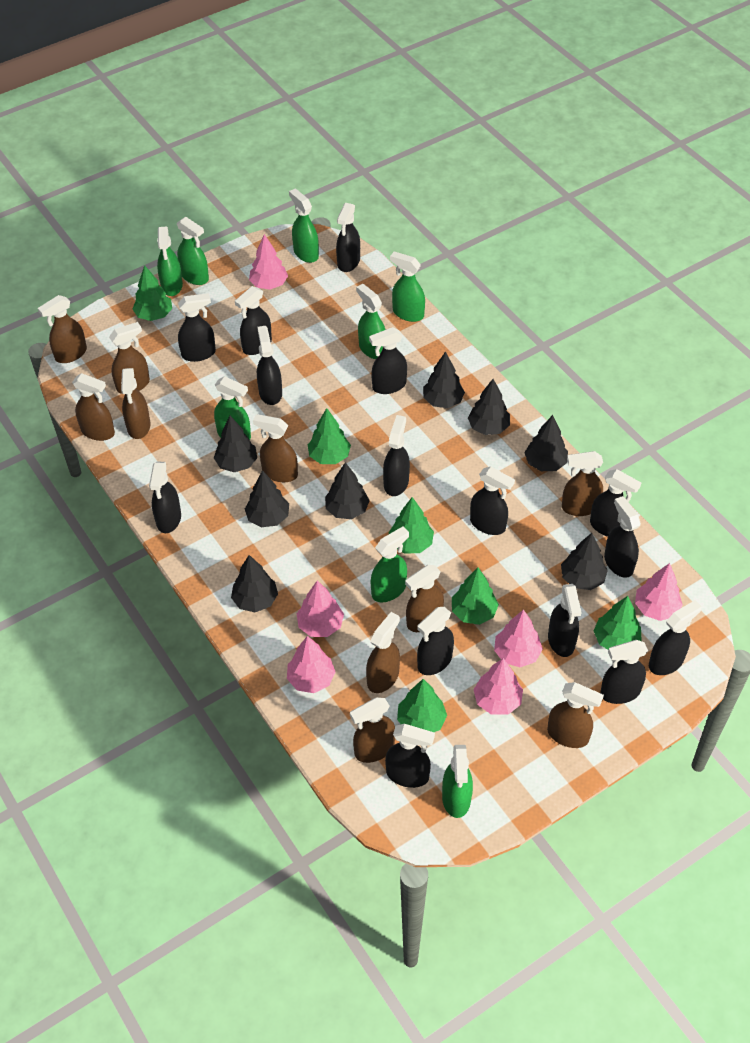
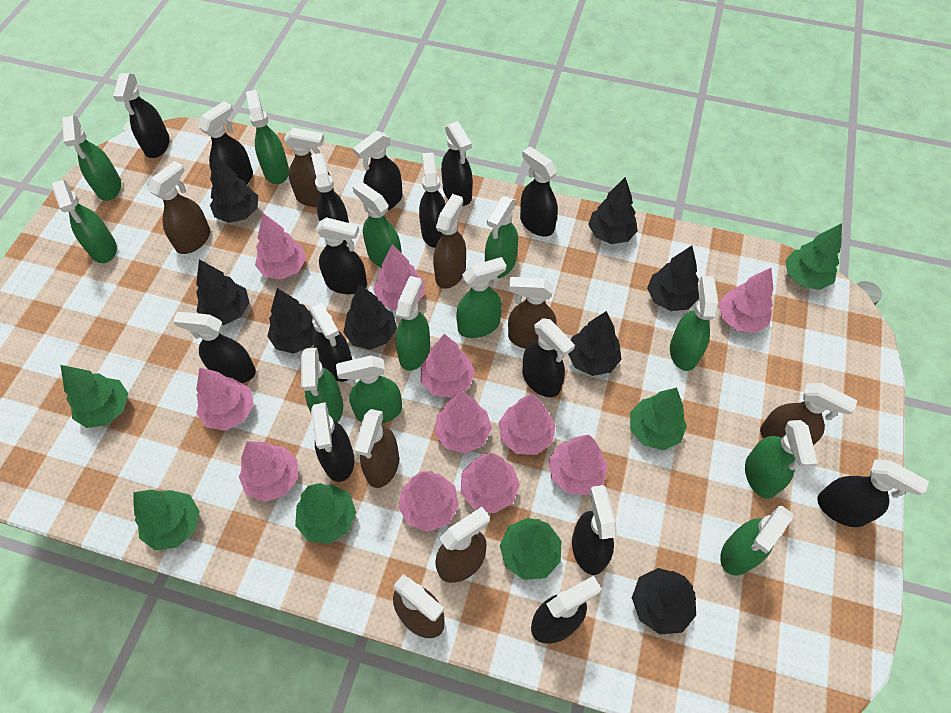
brown spray bottle: [38,295,87,363] [72,373,115,441] [109,322,150,394] [121,368,150,439] [253,414,298,482] [350,697,395,763] [366,612,400,693] [405,565,444,632] [547,682,604,748] [562,451,603,516] = 10 -> [148,161,210,254] [284,128,334,207] [354,409,399,488] [393,574,445,638] [433,194,466,289] [435,507,490,583] [508,277,557,349] [760,383,857,445] = 8
green spray bottle: [157,227,183,296] [177,217,209,285] [214,376,251,440] [289,189,319,263] [356,284,386,359] [371,526,409,602] [390,252,425,322] [442,745,473,818] = 8 -> [52,180,117,263] [62,116,121,201] [246,90,289,184] [301,348,343,423] [336,355,402,424] [352,181,402,268] [395,276,430,371] [456,257,506,338] [485,196,518,278] [670,276,718,371] [720,506,793,576] [745,420,818,499] = 12
pink tree: [249,234,288,290] [287,636,335,693] [297,580,344,637] [473,658,523,715] [494,609,543,667] [635,563,683,621] = 6 -> [196,367,254,431] [239,441,298,502] [255,213,306,280] [373,244,424,310] [398,471,459,532] [421,334,475,398] [435,391,492,454] [461,453,520,513] [498,393,556,455] [549,435,608,495] [719,268,773,333] = 11

